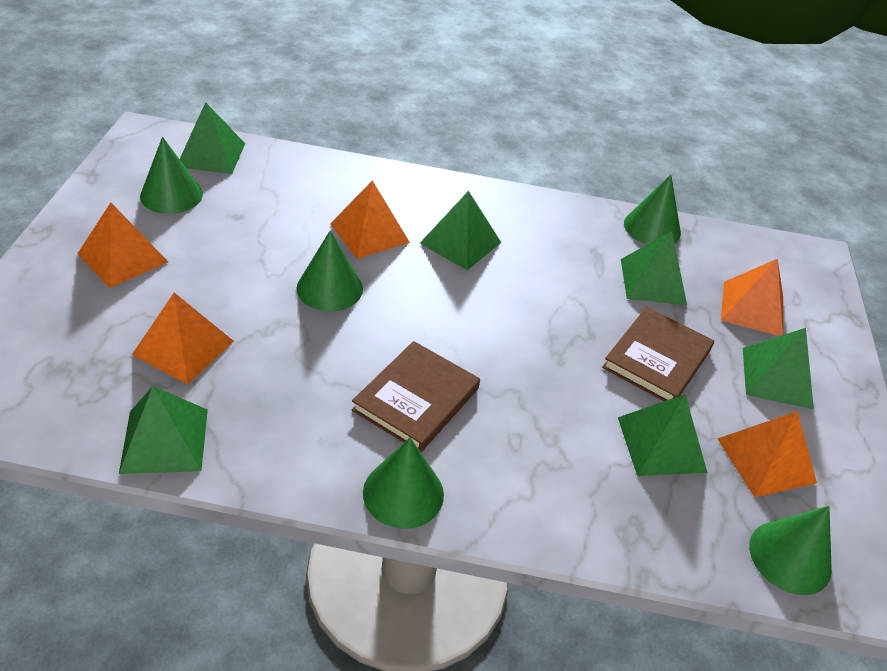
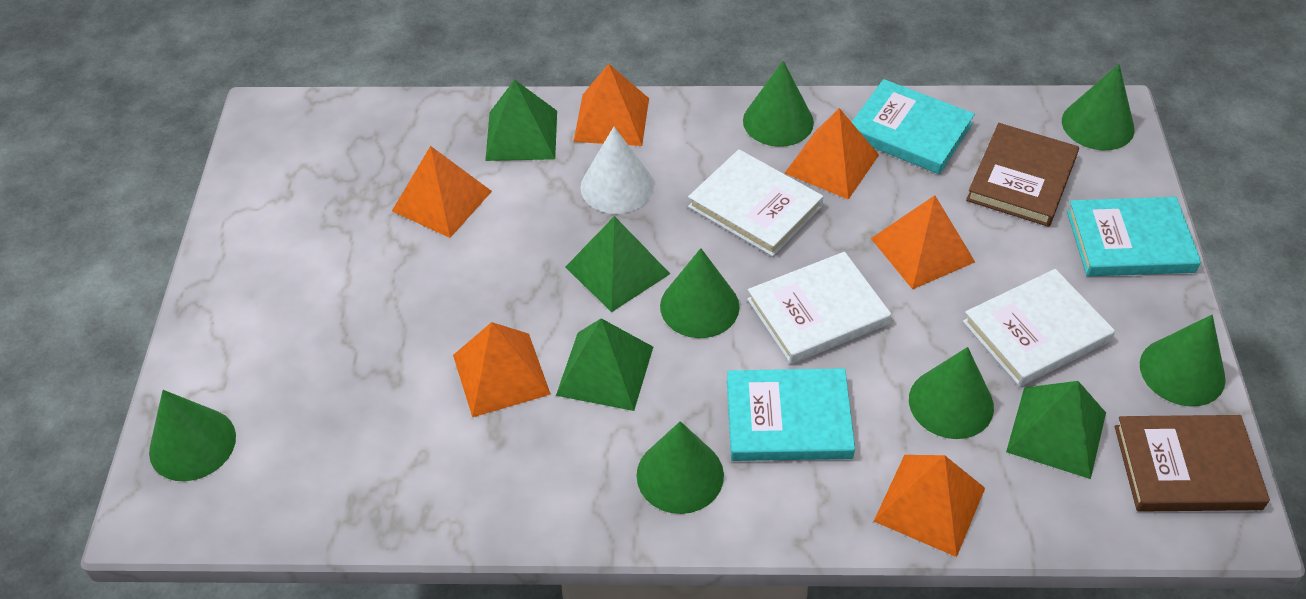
green cone: [140,137,203,214] [297,230,363,311] [363,437,444,529] [624,175,681,244] [749,506,832,595] = 5 -> [149,390,236,481] [636,421,724,514] [660,248,739,338] [743,61,814,147] [909,347,994,439] [1062,64,1135,150] [1140,315,1226,406] = 7
green pyramid: [119,386,208,474] [180,102,245,174] [420,191,501,270] [618,394,707,476] [621,231,687,305] [743,328,814,409] = 6 -> [485,79,557,161] [556,318,653,411] [565,216,670,312] [1006,381,1106,479] = 4
orange pyramid: [77,202,168,288] [132,293,234,384] [330,180,410,259] [717,411,817,497] [721,259,783,336] = 5 -> [392,146,492,238] [453,322,551,417] [573,64,649,146] [785,108,879,200] [871,195,975,289] [874,455,985,557] = 6
turquoise book: none = 0 -> [727,368,855,461] [852,79,975,174] [1067,197,1201,276] = 3
white book: none = 0 -> [688,149,823,257] [747,252,891,364] [963,269,1115,387] = 3
white cone: none = 0 -> [581,127,654,214] = 1

